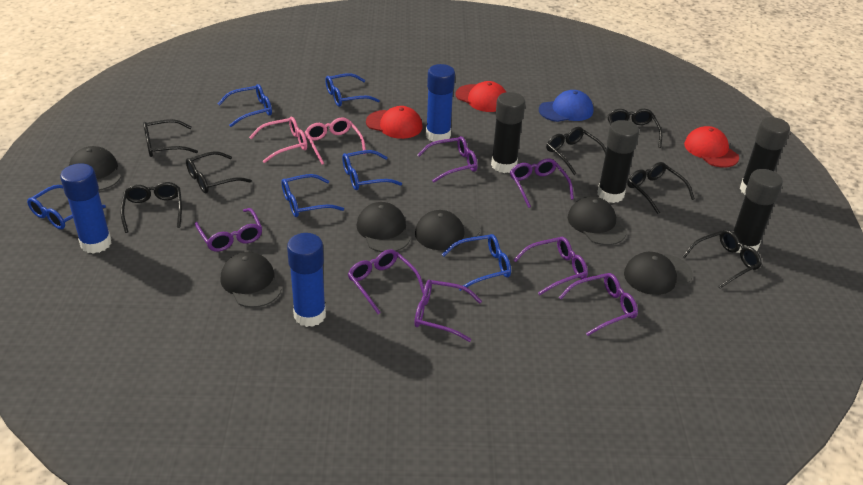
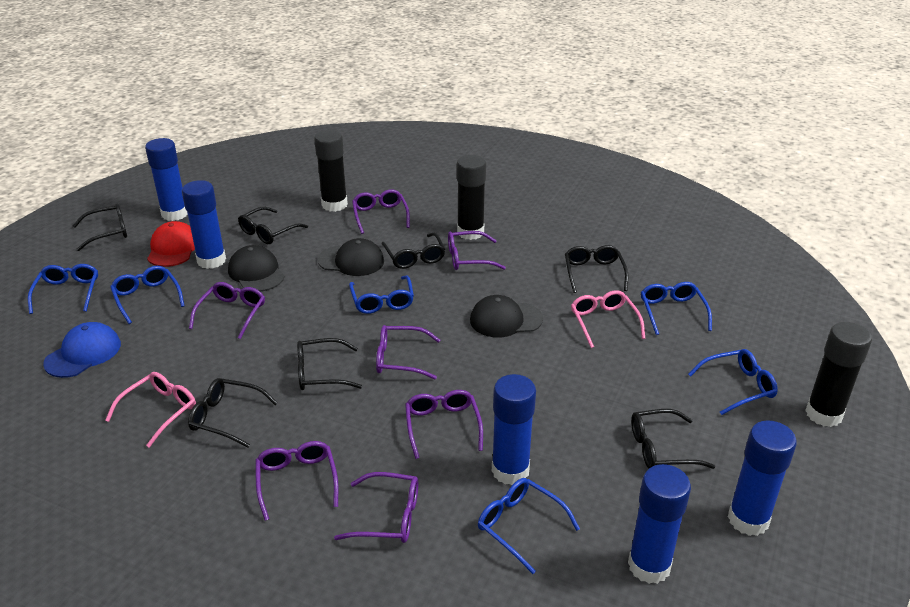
black cap: [69,146,121,191] [220,252,282,308] [357,202,410,252] [415,210,480,250] [568,196,626,245] [624,252,693,295] = 6 -> [228,245,285,292] [318,238,384,276] [470,295,543,337] = 3
black glue stick: [491,92,525,173] [597,120,639,203] [733,169,783,253] [740,117,790,195] = 4 -> [314,130,348,212] [457,155,486,240] [805,322,872,427] = 3
blue glue stick: [60,163,112,254] [287,233,326,327] [426,64,455,142] = 3 -> [145,138,188,221] [182,180,226,269] [492,374,536,485] [628,464,691,584] [728,420,797,536] = 5
red cap: [366,106,423,139] [455,81,506,112] [684,126,739,167] = 3 -> [147,221,195,267] = 1

